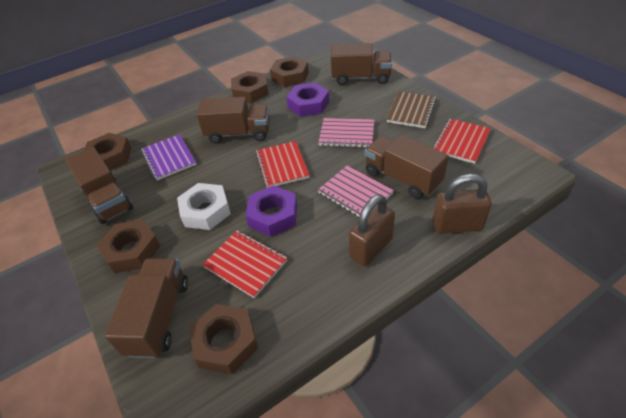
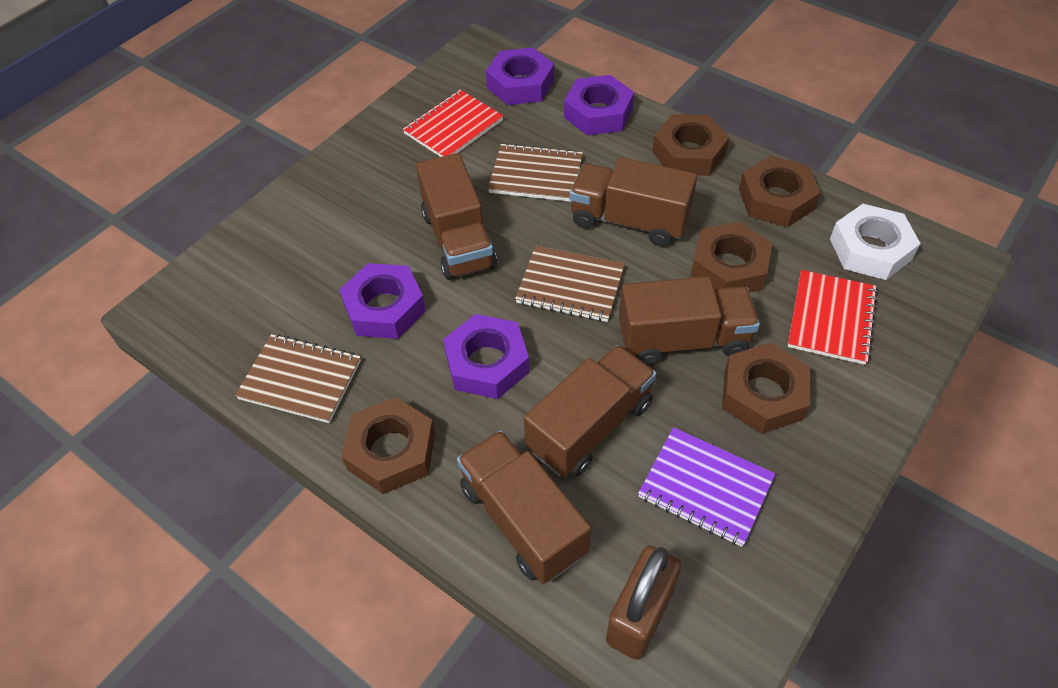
brown notebook: [386,92,437,128] = 1 -> [235,334,361,423] [488,143,583,202] [515,246,625,322] = 3
brown padlock: [349,194,395,266] [433,174,492,234] = 2 -> [606,546,682,660] = 1
pink notebook: [318,118,375,148] [318,166,394,217] = 2 -> none = 0
purple nut: [246,185,297,237] [286,83,329,117] = 2 -> [339,263,426,339] [443,314,530,399] [486,48,554,105] [564,75,634,135] = 4
red notebook: [202,231,287,298] [255,141,310,188] [432,119,491,164] = 3 -> [403,90,504,157] [788,270,878,365] = 2

